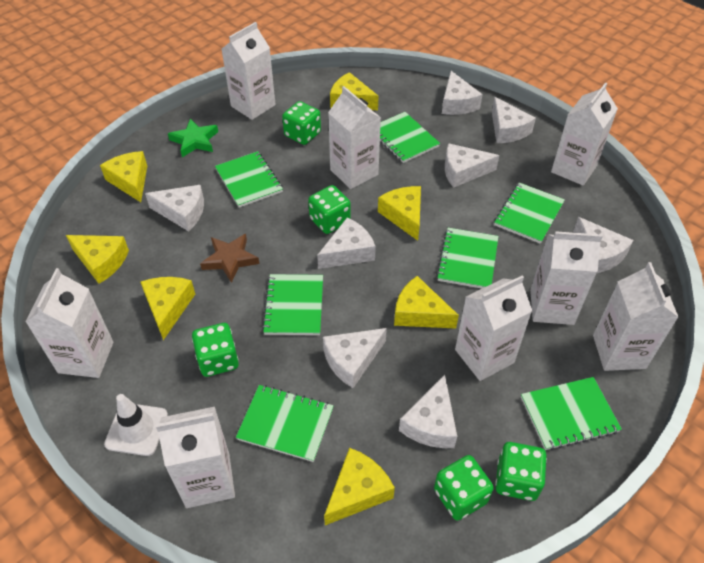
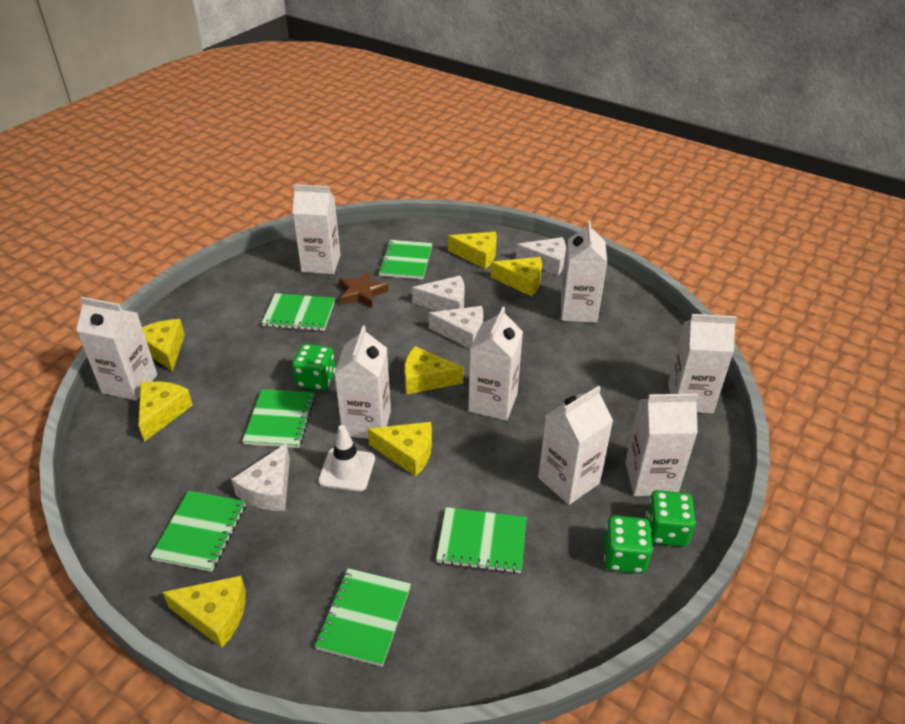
green dice: [192,323,239,377] [282,101,321,145] [308,185,351,234] [434,455,494,521] [495,442,547,501] = 5 -> [292,344,335,391] [604,515,653,574] [646,490,696,547] = 3
green notebook: [215,151,283,208] [236,385,334,462] [262,274,323,335] [380,112,440,163] [436,228,499,288] [494,182,565,244] [521,377,622,450] = 7 -> [150,491,245,572] [242,389,315,448] [261,293,335,331] [315,568,411,667] [378,240,432,279] [436,507,527,574] = 6
green star: [168,118,218,157] = 1 -> none = 0
white cheese: [145,185,204,231] [317,217,376,269] [323,328,387,388] [399,375,457,448] [442,71,483,115] [445,143,499,188] [492,97,536,143] [573,217,633,273] = 8 -> [231,443,290,511] [412,276,465,311] [429,306,483,349] [516,237,566,275] = 4

